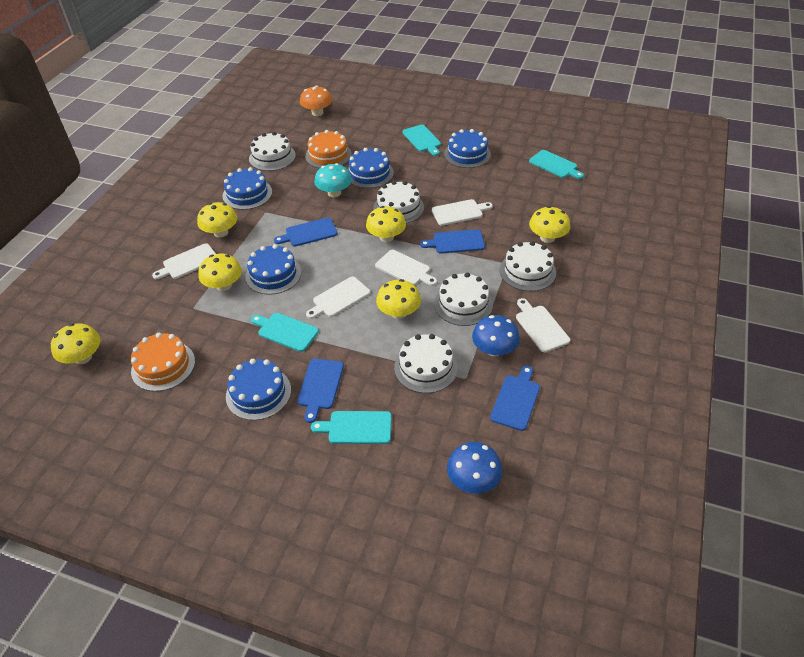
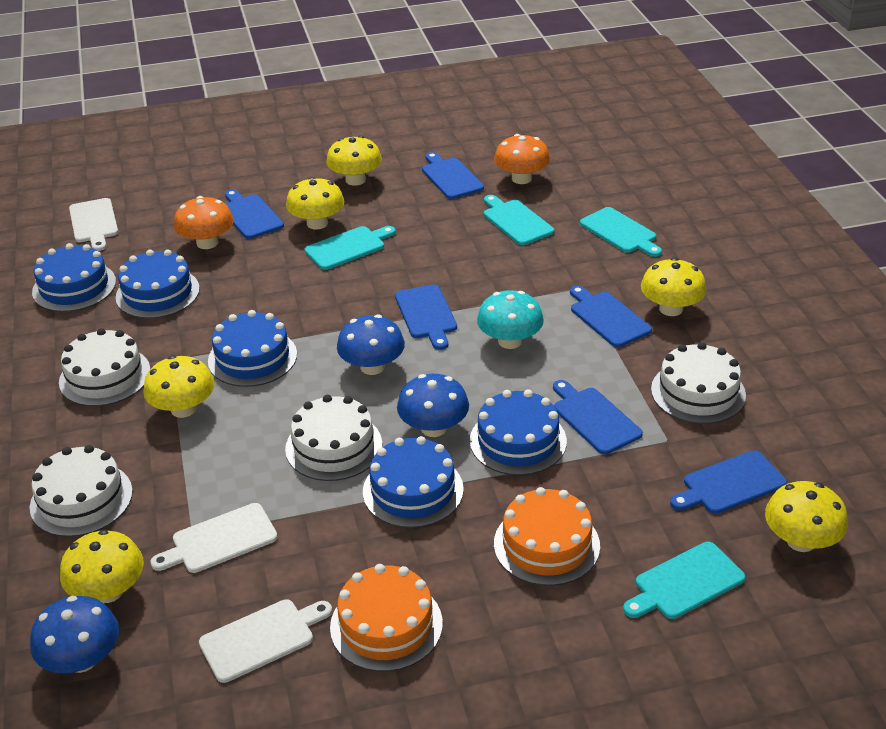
blue cutting board: [274,218,338,246] [297,359,344,423] [420,229,485,254] [490,366,540,431] = 4 -> [225,189,284,239] [395,284,457,350] [422,152,484,199] [553,380,643,454] [570,285,652,347] [670,450,787,514] = 6
blue mushroom: [447,442,502,494] [472,315,520,356] = 2 -> [30,596,119,673] [337,315,405,375] [397,374,469,437] = 3
orange mushroom: [300,85,332,116] = 1 -> [174,196,234,249] [494,134,550,184] = 2
white cake: [249,132,296,171] [373,181,424,224] [394,334,458,393] [434,273,493,326] [500,241,556,291] = 5 -> [30,445,133,537] [59,328,151,406] [285,395,382,481] [651,342,746,424] = 4
white cutting board: [152,243,216,279] [306,277,370,319] [375,250,437,286] [432,199,493,226] [516,298,570,352] = 5 -> [69,198,118,251] [150,503,278,573] [199,599,332,683] = 3

